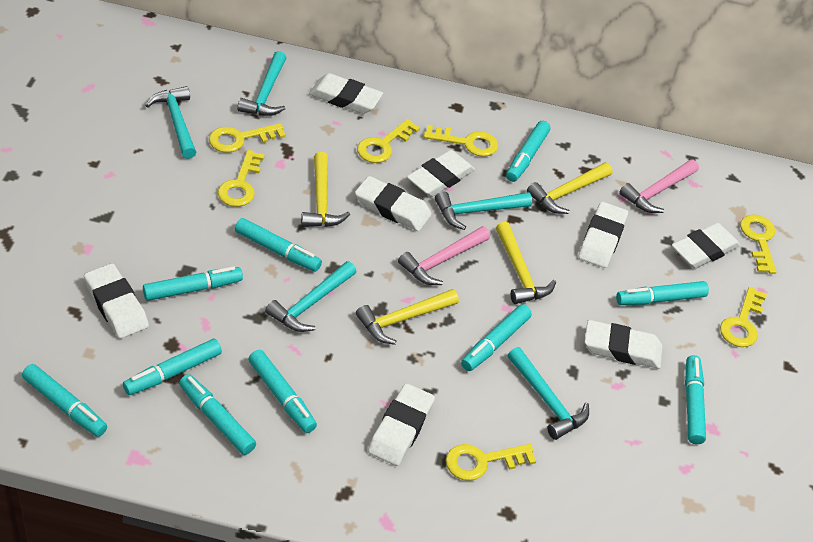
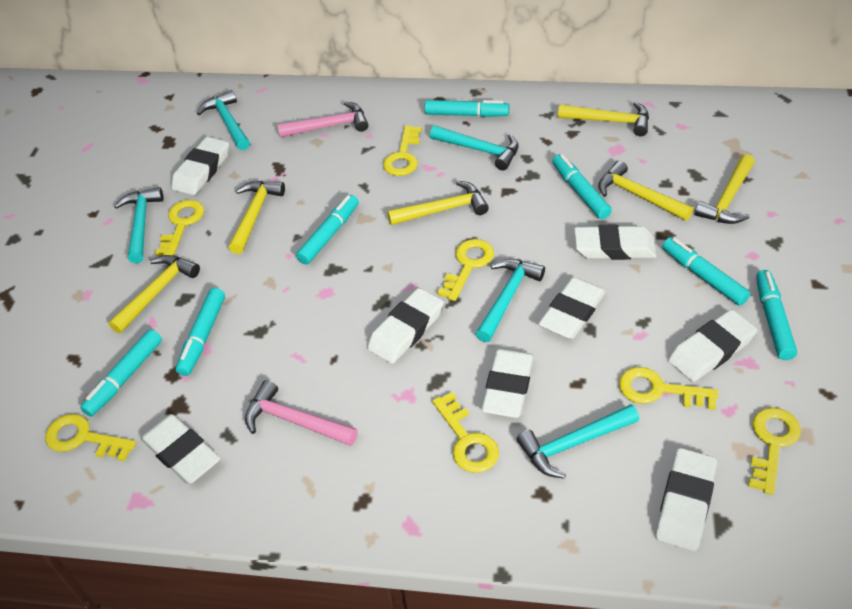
turquoise marker: [22,364,107,437] [123,339,222,395] [143,266,243,301] [179,374,256,455] [235,218,322,272] [248,350,317,433] [461,304,532,371] [506,121,551,182] [616,281,709,305] [685,355,706,444] = 10 -> [80,329,162,416] [176,288,225,376] [296,195,359,264] [425,100,509,117] [553,154,612,219] [662,237,750,306] [756,270,797,360] = 7
yellow hammer: [301,152,350,227] [356,289,459,345] [496,222,556,304] [527,162,612,214] = 4 -> [108,255,200,333] [229,181,285,254] [387,181,489,225] [558,102,649,136] [598,160,693,221] [695,154,755,224] = 6

